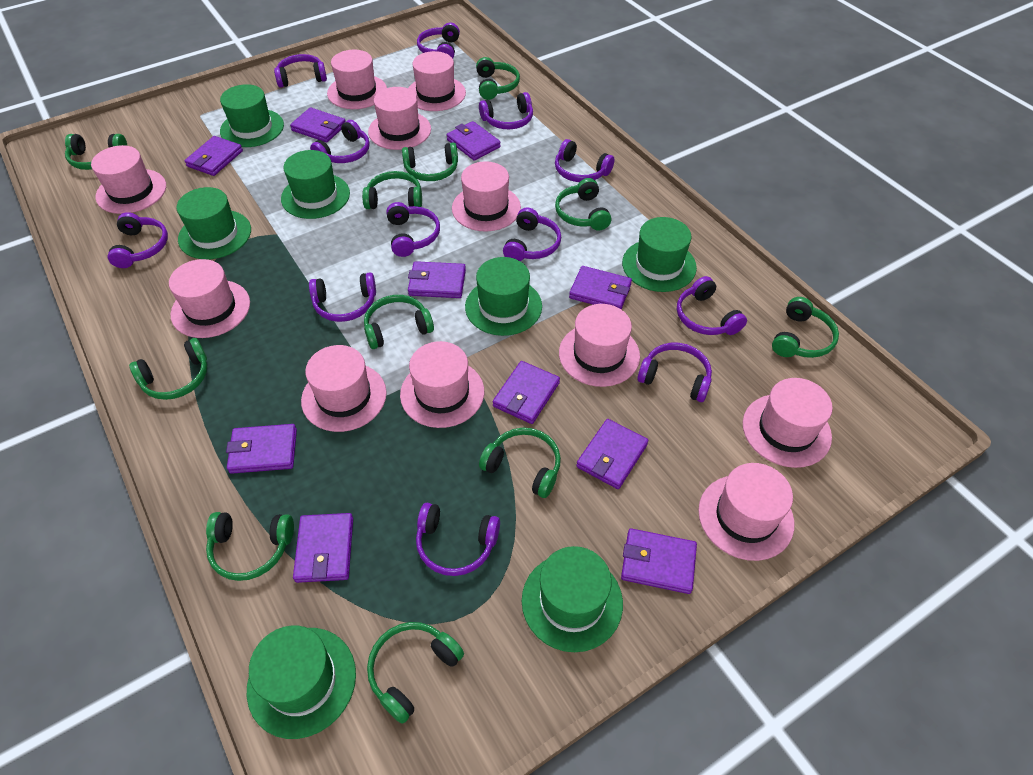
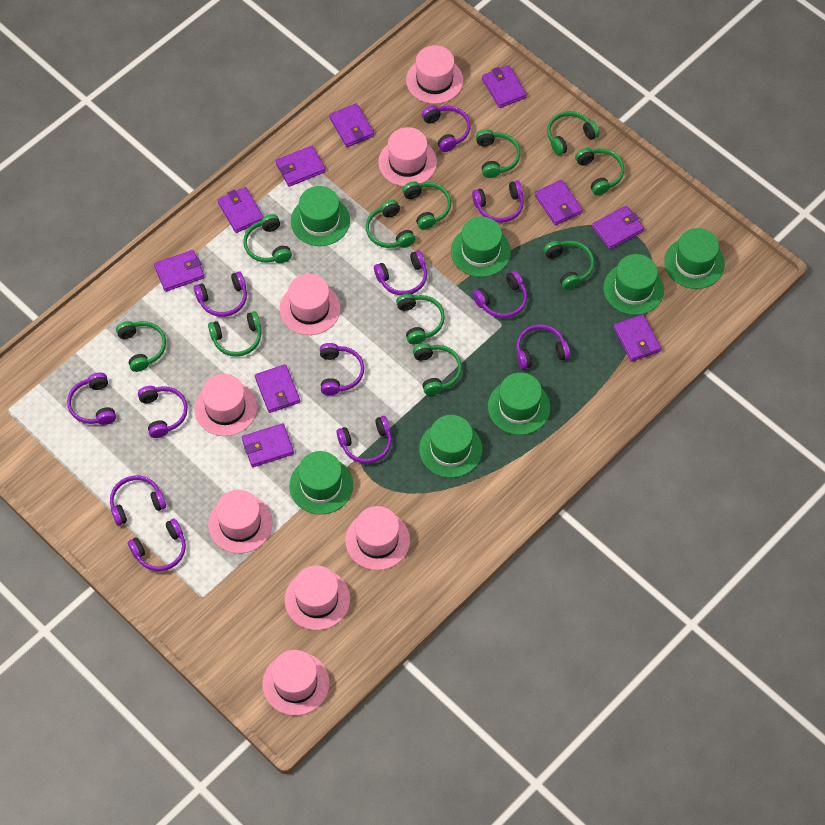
pink hat: [91,145,166,214] [169,259,250,338] [301,345,387,432] [327,50,387,109] [368,87,431,150] [400,341,484,428] [408,51,466,111] [452,161,521,231] [559,304,640,387] [698,463,794,561] [743,378,833,468] = 11 -> [194,374,257,436] [208,490,273,554] [263,650,329,716] [280,274,341,335] [285,565,350,630] [345,506,410,570] [378,127,437,186] [406,45,463,104] = 8

